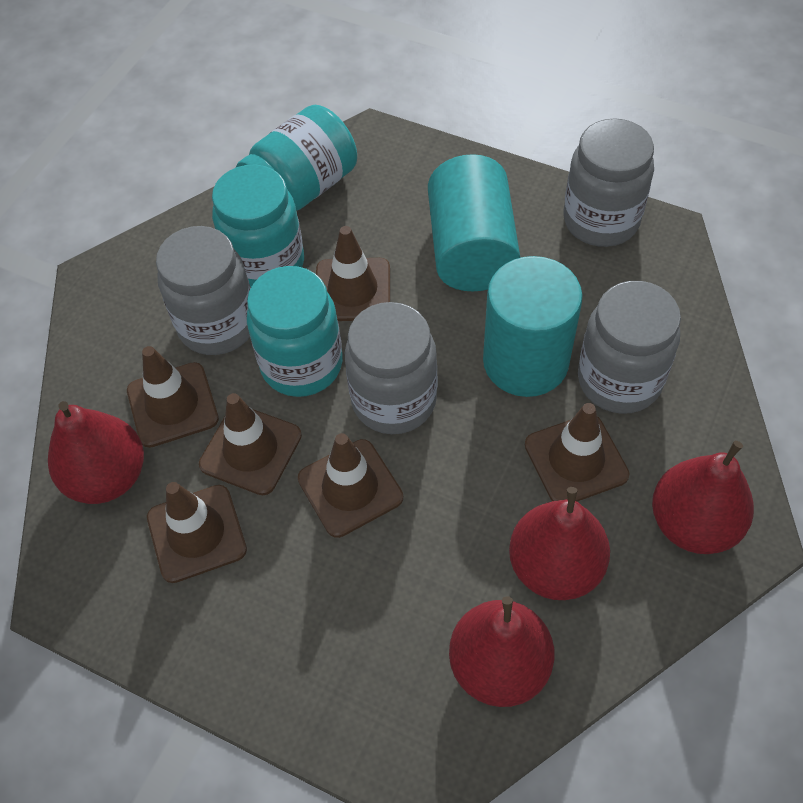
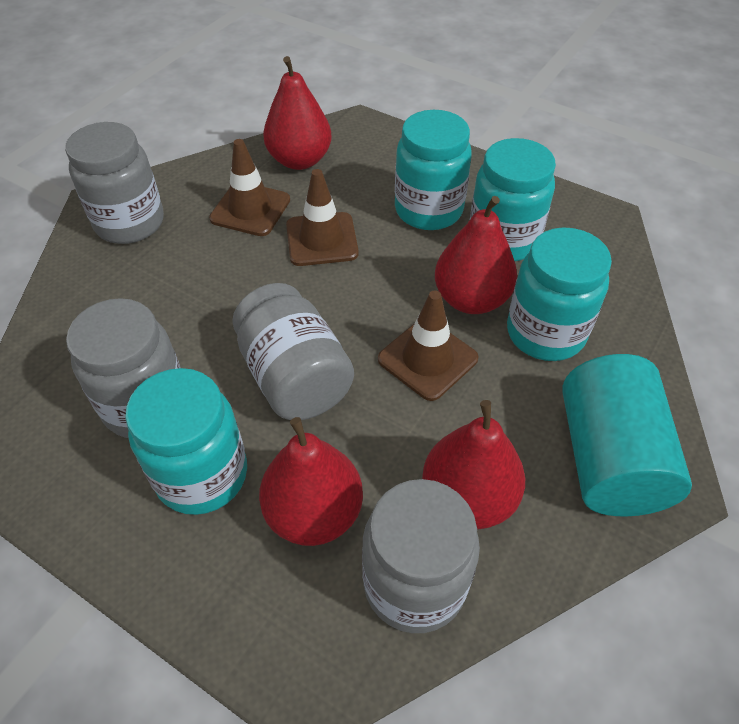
brown traffic cone: [127,346,219,448] [147,482,247,583] [199,393,302,495] [298,433,403,538] [316,226,390,321] [525,403,630,502] = 6 -> [209,139,290,236] [286,169,359,266] [378,291,478,401] = 3
turquoise cylinder: [428,154,520,291] [483,256,583,397] = 2 -> [562,354,692,516] = 1
turquoise jar: [212,165,304,287] [236,105,357,211] [247,266,343,397] = 3 -> [125,368,247,515] [395,110,472,230] [470,138,556,261] [507,227,612,361] = 4

